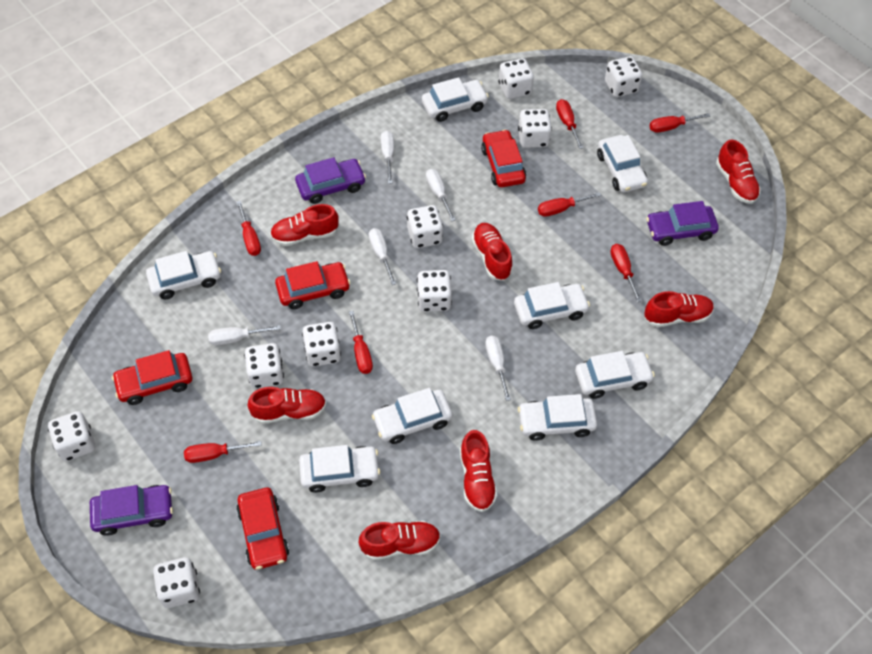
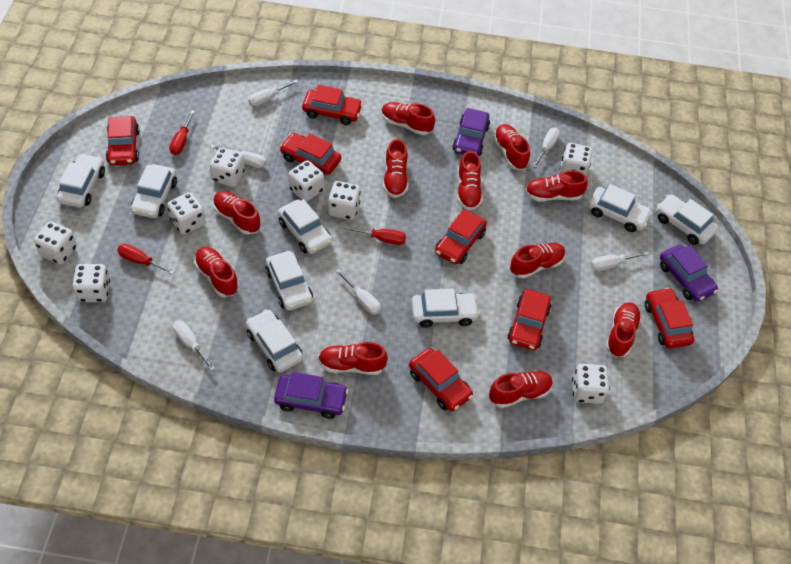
red car: [112,350,192,405] [236,488,289,570] [275,261,351,309] [481,129,526,187] = 4 -> [106,116,139,165] [280,133,341,175] [302,85,363,125] [409,348,473,411] [435,210,487,264] [507,289,551,350] [645,288,694,349] = 7
red screwdriver: [184,441,262,463] [237,201,261,256] [349,311,373,374] [538,192,601,217] [556,99,583,149] [610,244,642,302] [650,113,710,133] = 7 -> [117,244,175,275] [169,111,195,155] [345,226,406,245] = 3
red shoe: [248,387,326,424] [270,204,339,246] [359,521,441,560] [460,430,497,512] [472,223,513,281] [644,291,714,327] [716,140,761,204] = 7 -> [194,247,239,297] [213,191,261,235] [318,342,388,375] [381,102,435,135] [383,139,408,198] [457,151,483,210] [489,371,553,408] [493,124,530,170] [510,243,566,279] [525,171,588,202] [606,302,642,357] = 11
white dice: [48,411,95,461] [153,557,200,608] [244,343,284,388] [302,322,341,367] [407,205,443,248] [417,270,452,312] [499,58,534,99] [518,109,552,148] [605,56,642,97] = 9 -> [34,221,77,264] [72,264,110,302] [167,192,206,235] [210,147,245,187] [288,160,324,202] [328,181,361,220] [560,143,592,176] [572,364,609,404] = 8
white screwdriver: [208,325,281,345] [369,228,396,285] [381,130,394,184] [426,169,456,221] [485,335,511,401] = 5 -> [173,321,215,371] [211,145,266,168] [248,79,299,106] [336,269,381,315] [532,128,560,168] [591,251,649,271] = 6

